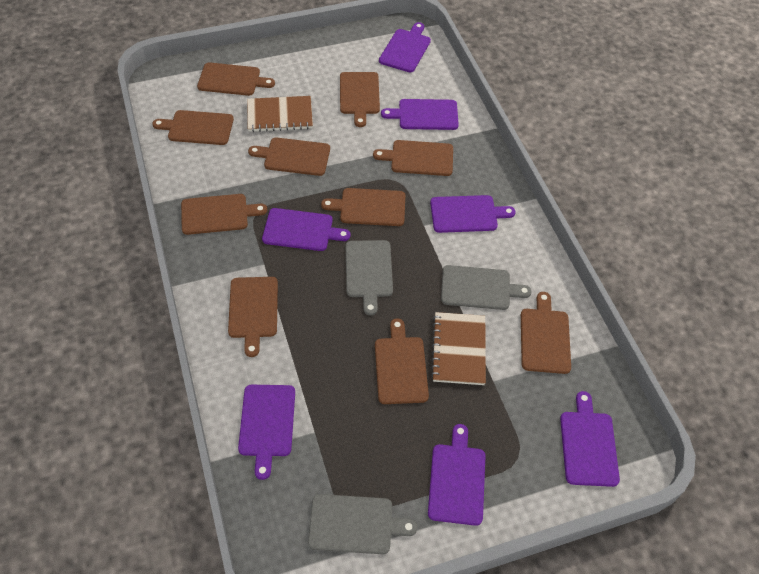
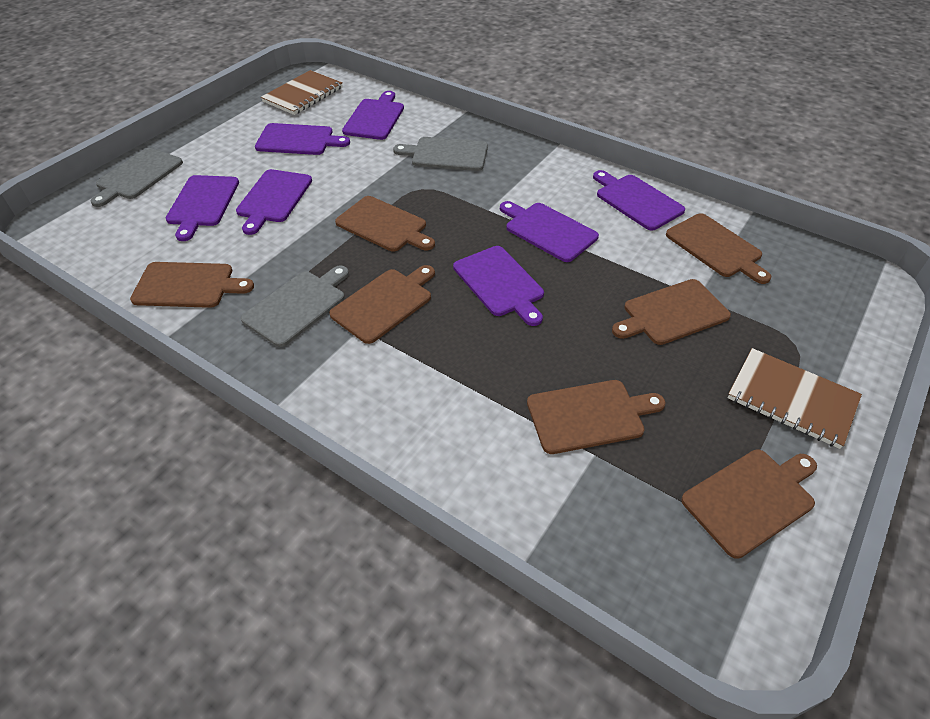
brown cutting board: [152,110,234,145] [181,194,267,235] [197,62,275,96] [228,277,278,357] [248,138,330,176] [321,188,405,226] [340,72,380,127] [373,140,453,176] [375,318,429,404] [521,292,571,374] = 10 -> [130,262,254,308] [329,265,435,344] [335,196,435,252] [527,380,666,454] [612,279,731,345] [666,213,771,284] [681,450,817,559] = 7

